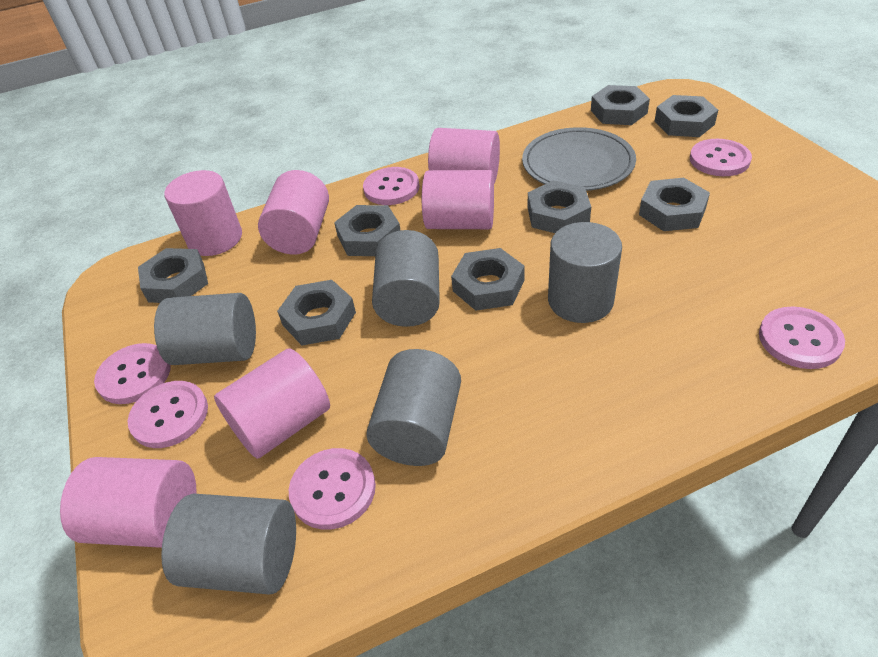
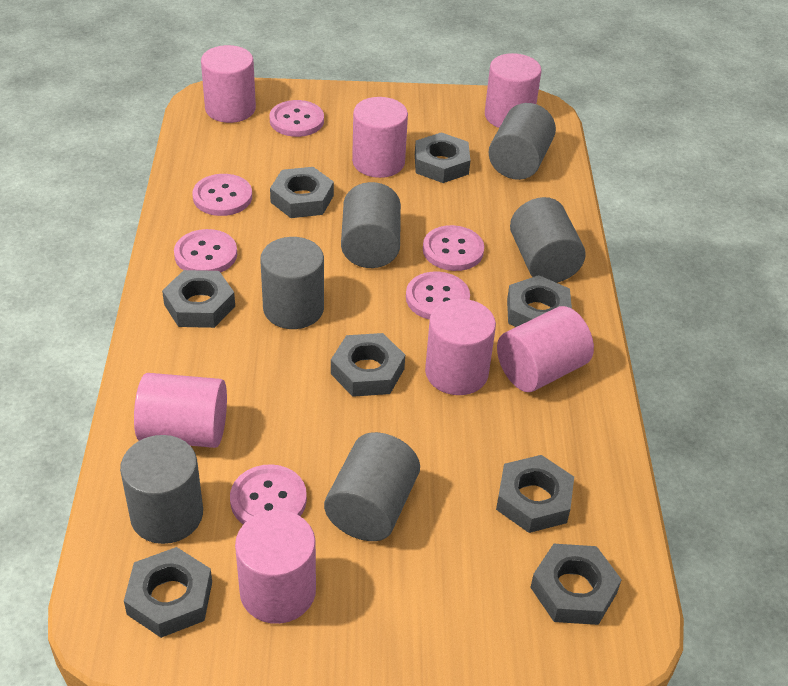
grey cylinder: [154,293,256,365] [161,493,296,595] [366,349,461,466] [372,230,440,327] [548,222,622,323] = 5 -> [120,435,203,544] [260,237,324,329] [324,432,420,541] [341,182,401,268] [488,103,556,180] [510,197,586,283] = 6
grey plate: [522,127,636,191] = 1 -> none = 0
pink cylinder: [60,457,197,548] [164,170,242,256] [214,348,330,459] [258,170,329,255] [422,170,494,229] [428,128,500,183] = 6 -> [134,373,227,448] [201,45,256,123] [235,510,316,624] [352,97,408,178] [425,299,496,395] [485,53,541,128] [497,306,594,392] = 7

